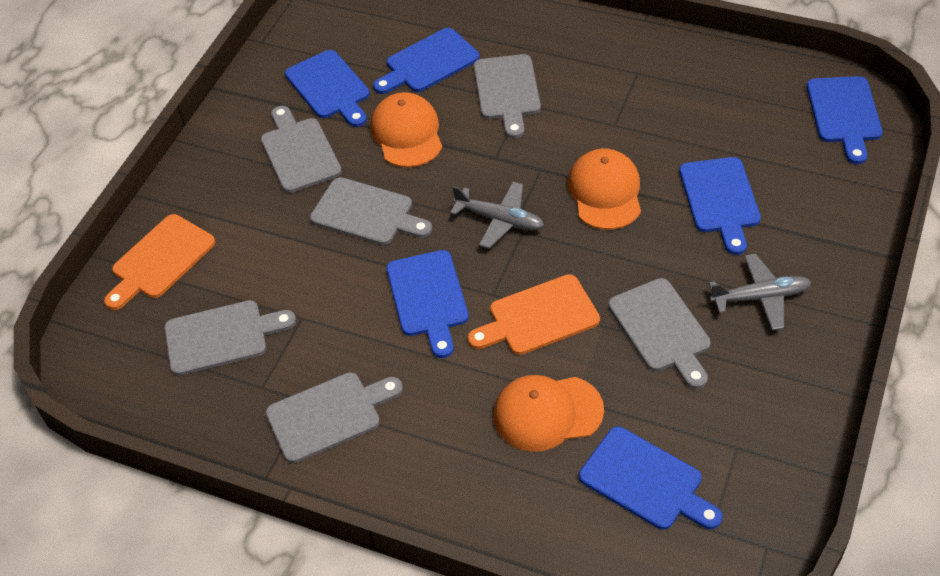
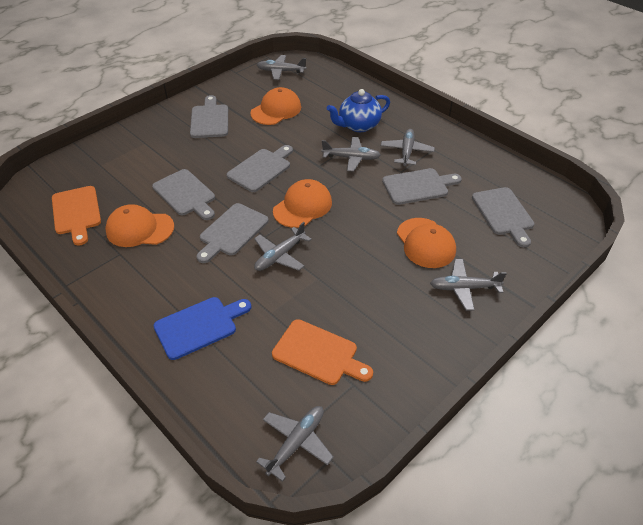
blue cutting board: [285,50,370,127] [373,28,480,94] [386,250,469,358] [579,427,723,530] [679,157,761,255] [807,76,883,164] = 6 -> [153,297,251,360] = 1
blue teapot: none = 0 -> [327,89,390,132] = 1
grey plane: [450,182,544,249] [709,254,811,330] = 2 -> [254,222,312,271] [256,406,334,482] [257,55,306,80] [322,137,381,172] [381,129,435,166] [430,259,507,311] = 6
orange cap: [370,92,442,167] [493,375,604,452] [568,149,641,230] = 3 -> [105,204,174,247] [250,87,301,125] [273,179,332,228] [397,218,456,268] = 4

